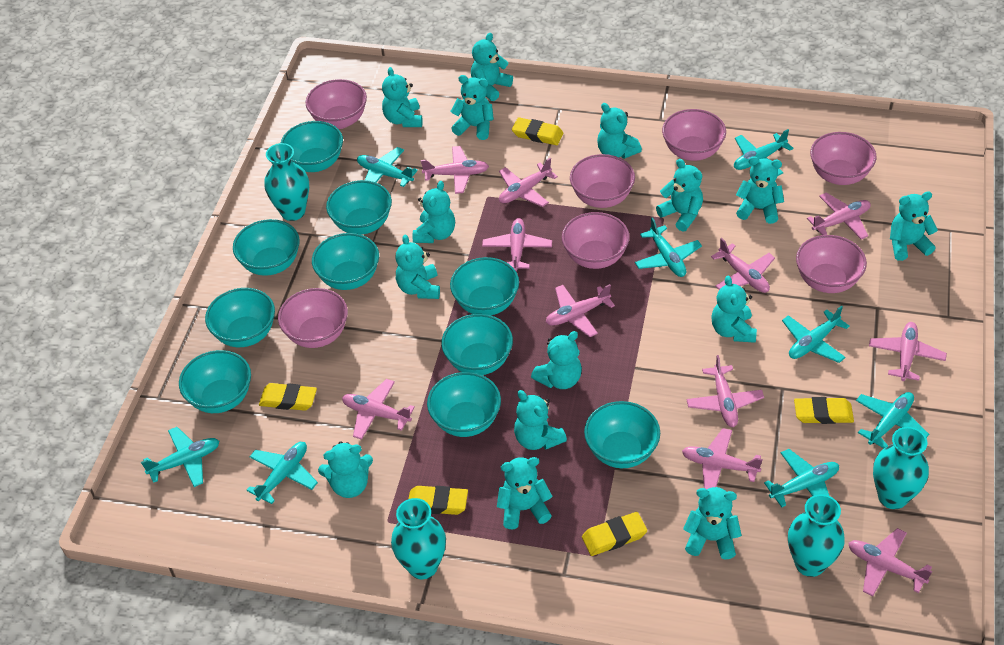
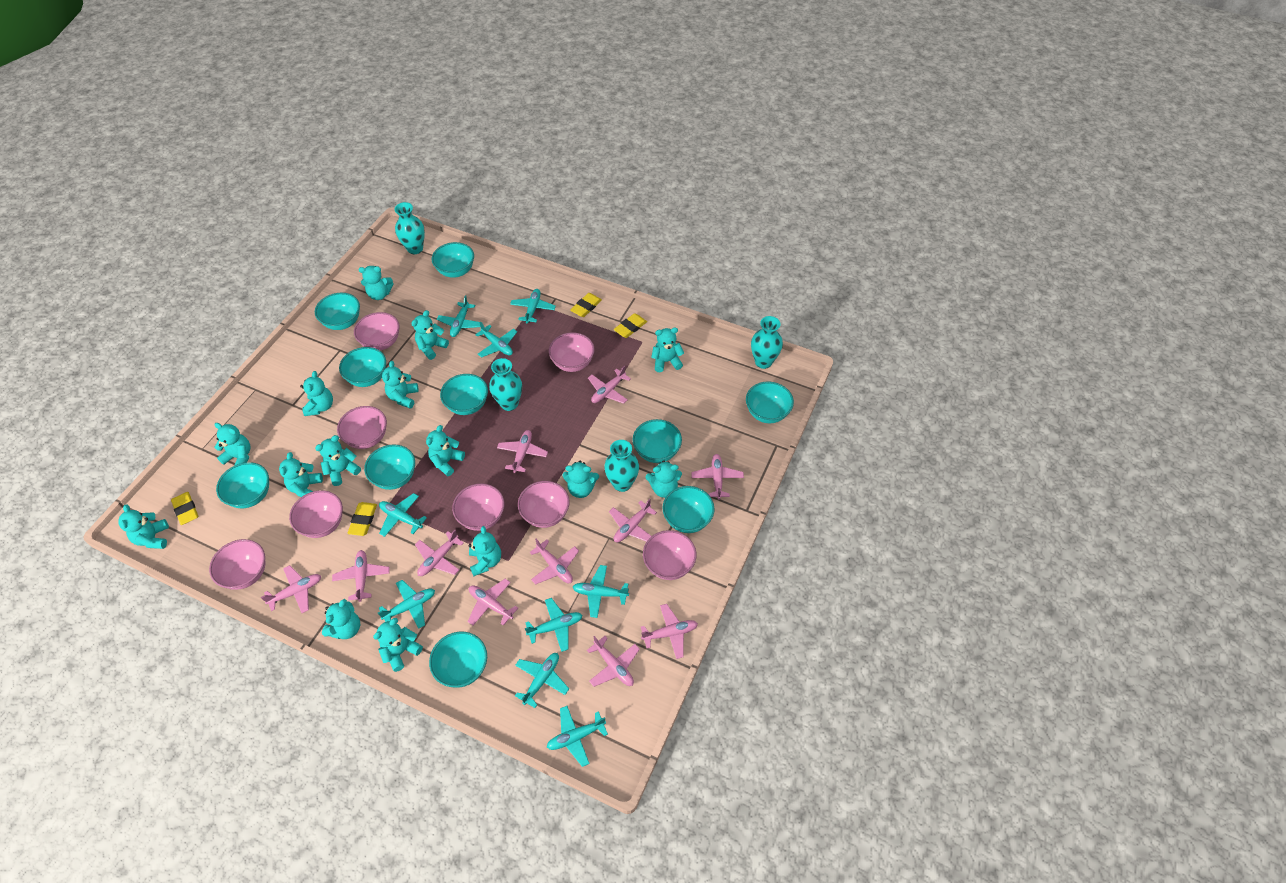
pink bowl: [278,288,348,348] [306,79,367,129] [562,212,630,269] [570,154,635,208] [662,109,726,161] [796,235,867,293] [810,132,877,185] = 7 -> [209,539,265,590] [289,490,343,538] [337,406,387,449] [354,312,400,350] [452,483,504,531] [518,481,570,528] [549,332,595,372] [643,530,697,580] = 8
turquoise plane: [141,427,219,487] [247,442,318,504] [357,147,418,187] [635,217,702,277] [734,129,794,176] [764,449,839,507] [782,305,850,363] [856,392,929,448] = 8 -> [378,580,435,629] [379,493,427,537] [437,295,482,337] [475,322,517,358] [510,289,556,323] [515,653,569,708] [525,598,582,652] [547,706,608,767] [573,565,629,618] = 9
yellow eraser: [259,383,317,411] [408,486,468,515] [512,117,564,145] [582,512,647,556] [794,397,854,424] = 5 -> [171,492,198,525] [347,502,377,536] [570,293,602,317] [614,313,647,338] = 4

